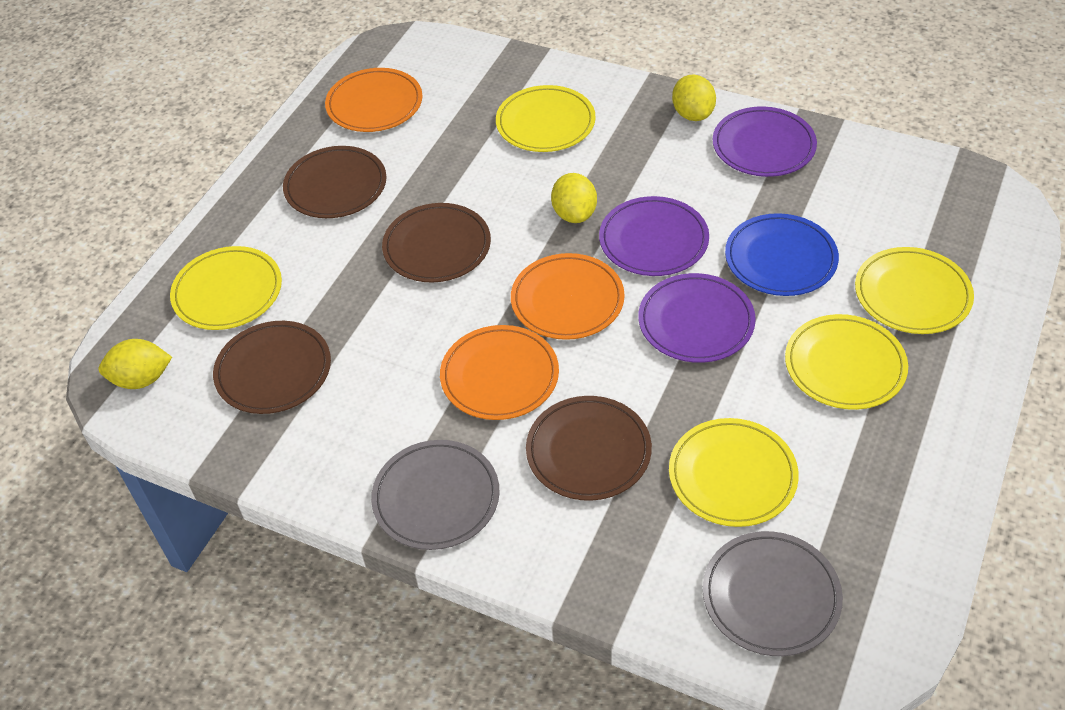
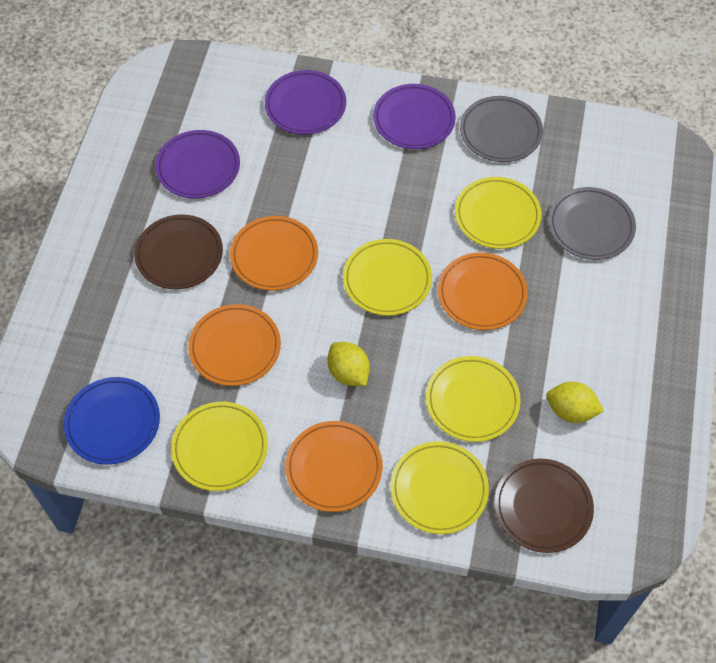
brown plate: [213,321,331,414] [283,146,386,218] [382,203,491,283] [526,396,652,501] = 4 -> [134,214,223,289] [494,459,594,553] = 2
orange plate: [325,68,422,132] [440,325,559,420] [511,253,625,340] = 3 -> [188,304,281,386] [230,216,318,291] [285,421,383,512] [438,252,528,330] = 4
yellow lemon: [99,339,172,389] [551,173,597,223] [672,75,716,121] = 3 -> [328,342,370,386] [546,382,604,423] = 2

